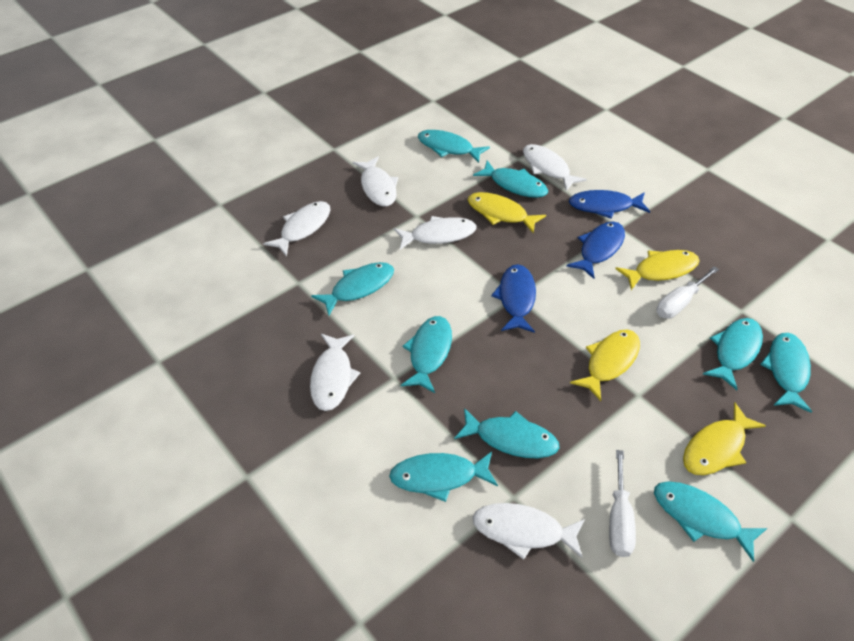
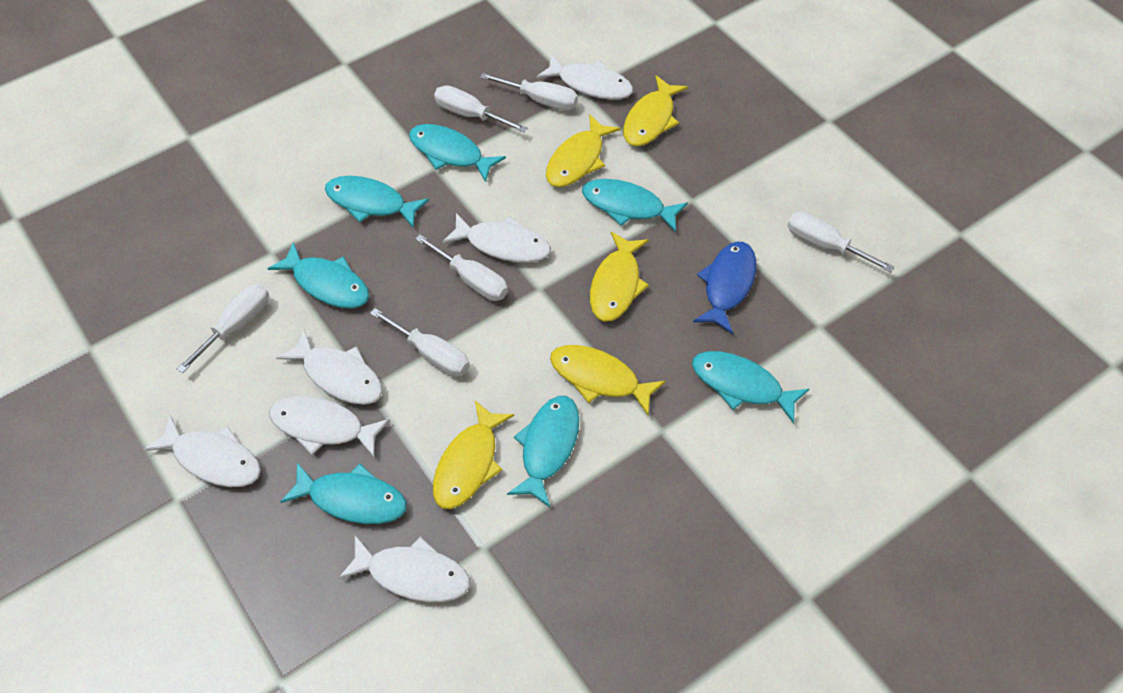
blue fish: [491,264,536,333] [566,222,625,279] [569,190,650,219] = 3 -> [693,242,756,334] = 1
turquoise fish: [311,262,394,315] [389,452,498,502] [401,316,452,393] [418,130,490,163] [454,408,560,458] [473,160,548,198] [654,481,767,562] [703,318,763,390] [760,333,812,413] = 9 -> [267,242,369,308] [280,463,407,524] [325,176,429,229] [409,124,506,182] [507,396,579,507] [582,179,688,232] [692,351,809,424] = 7
white screwdriver: [609,450,636,557] [657,266,719,319] = 2 -> [177,284,269,373] [370,308,470,377] [415,234,508,301] [434,85,527,133] [480,73,578,110] [788,212,895,272] = 6
yellow fish: [468,192,546,234] [570,330,640,401] [615,250,700,290] [683,403,766,475] = 4 -> [433,401,514,509] [546,114,621,187] [550,345,666,415] [590,232,649,322] [623,75,688,146] = 5

